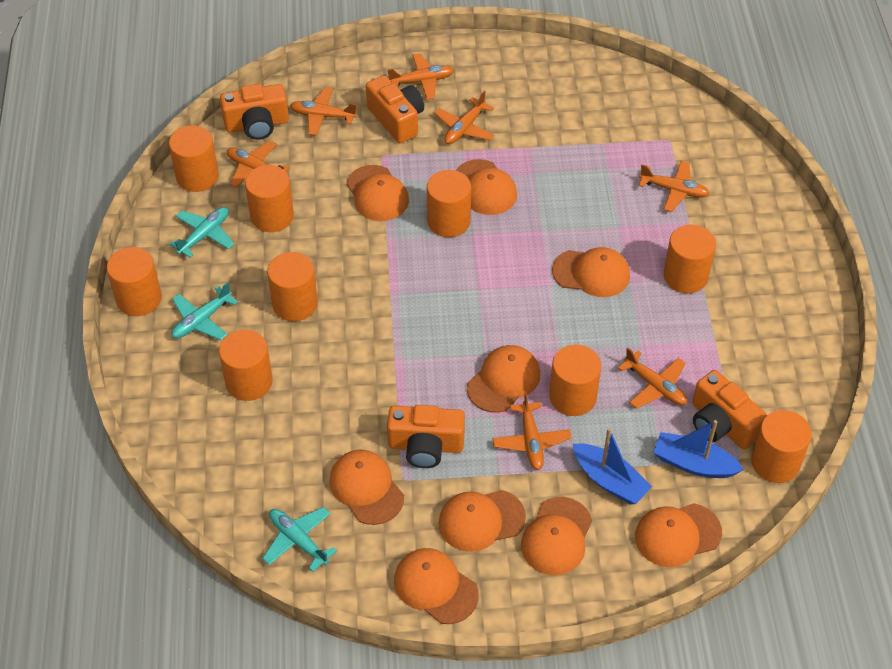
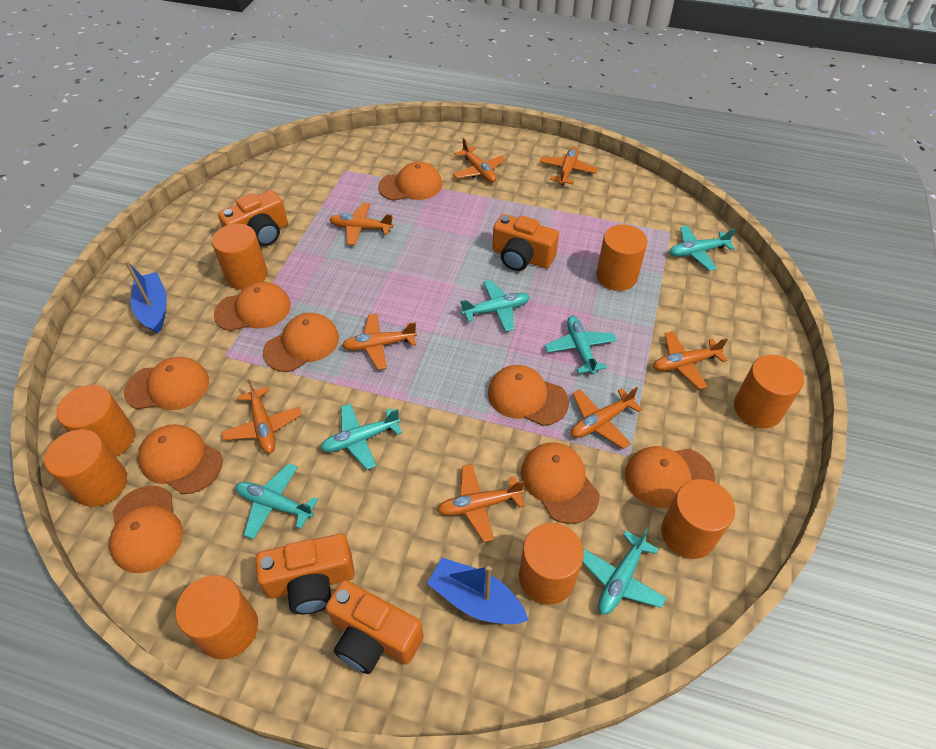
orange cylinder: [107,247,162,316] [169,125,219,192] [219,330,273,401] [245,165,294,232] [267,252,318,321] [427,170,471,237] [549,345,601,416] [663,225,716,293] [751,410,812,483] = 9 -> [44,429,127,507] [56,385,135,457] [175,575,258,659] [212,224,267,290] [519,523,584,605] [596,225,647,291] [661,479,735,559] [734,355,804,428] = 8
orange plane: [227,141,290,187] [290,87,357,136] [388,53,454,100] [434,91,495,144] [492,392,572,470] [618,348,687,409] [639,161,710,212] = 7 -> [221,379,302,453] [329,203,393,246] [342,313,417,370] [437,464,525,542] [453,138,506,183] [540,147,598,185] [571,387,642,449] [653,331,728,389] = 8
turquoise plane: [169,207,234,258] [172,282,238,340] [262,507,337,572] = 3 -> [236,463,318,540] [320,403,402,470] [460,280,530,332] [545,316,617,374] [582,528,666,615] [669,225,736,271] = 6

